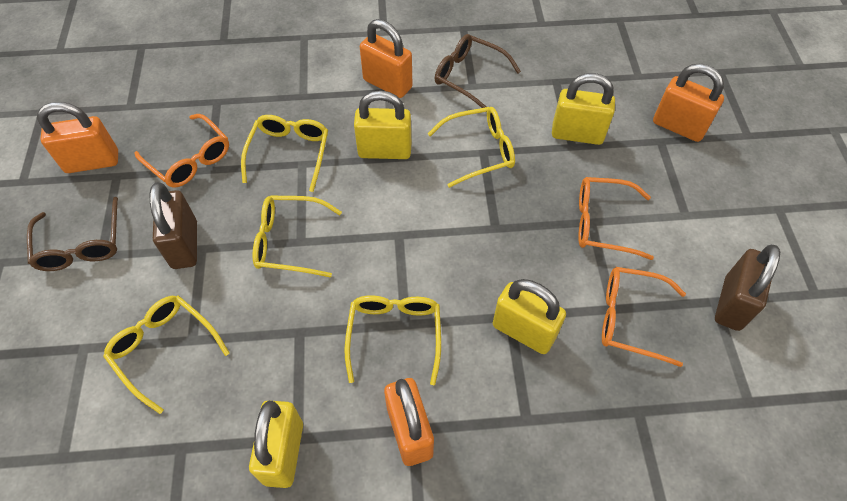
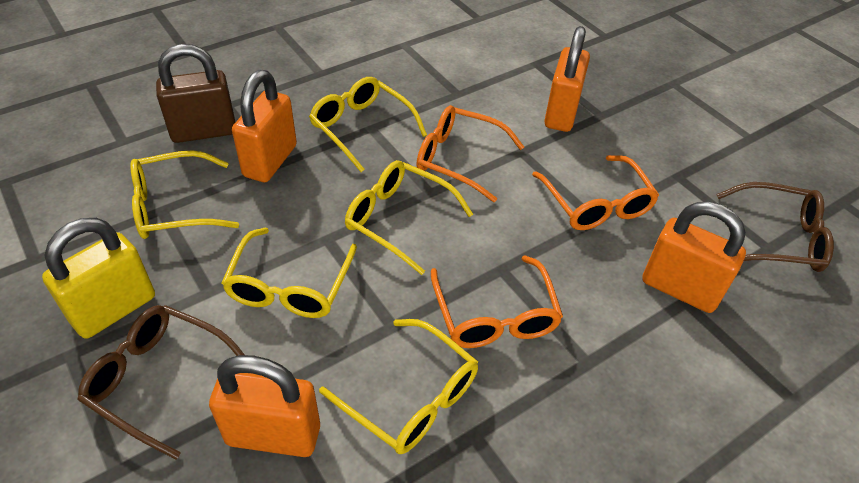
brown padlock: [149,182,197,269] [715,245,780,331] = 2 -> [156,44,235,143] = 1
yellow padlock: [249,400,303,488] [354,90,411,159] [493,279,566,354] [552,73,615,145] = 4 -> [42,218,155,339] = 1

